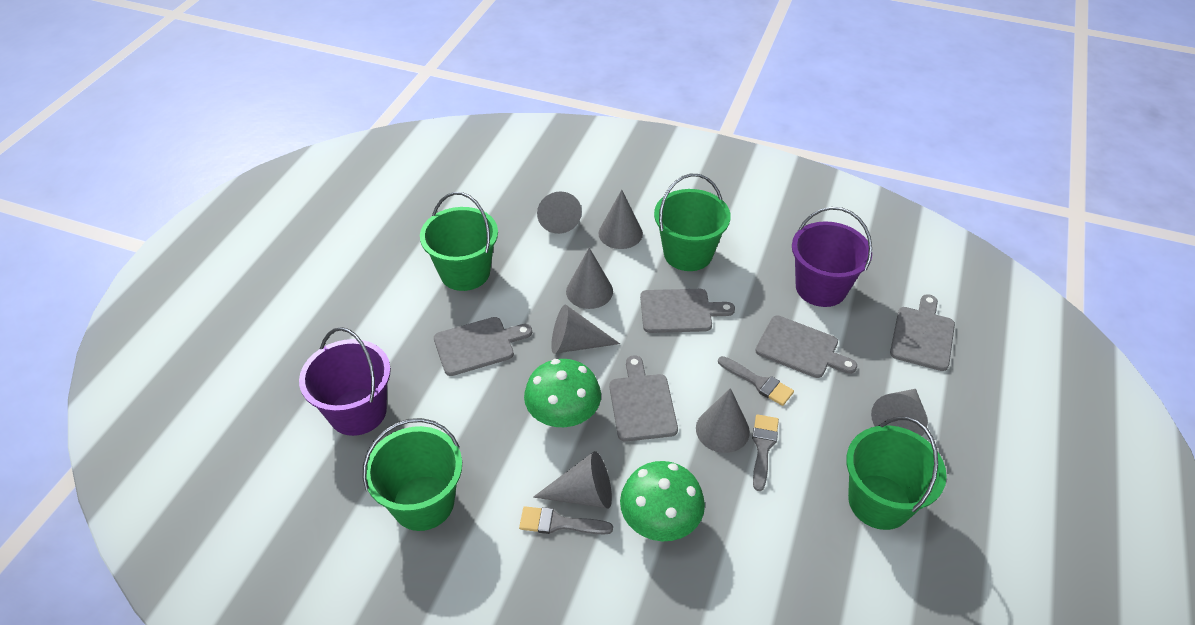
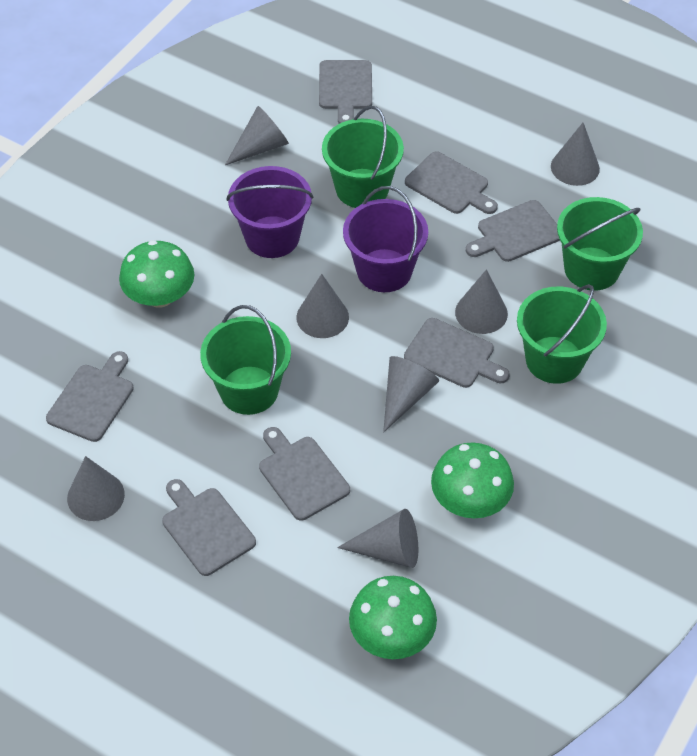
green mushroom: [524,359,601,427] [620,461,705,541] = 2 -> [119,240,194,308] [349,576,437,659] [431,442,514,518] = 3
grey brush: [519,506,613,534] [718,356,794,406] [752,414,779,491] = 3 -> none = 0
grey cutting board: [434,317,532,376] [609,355,678,442] [640,289,735,333] [755,316,857,378] [890,294,955,371] = 5 -> [46,351,134,442] [162,479,256,576] [259,427,350,521] [319,60,372,124] [404,318,510,388] [405,151,498,214] [466,200,560,262] = 7

